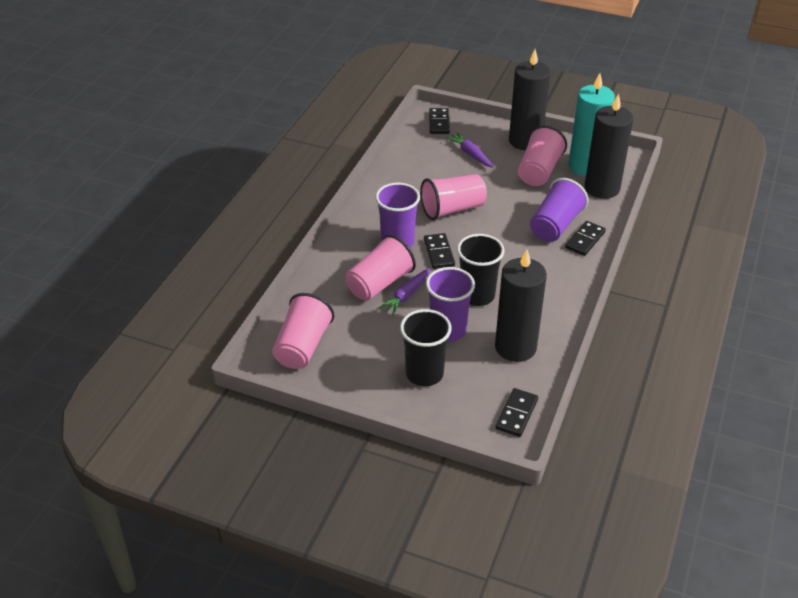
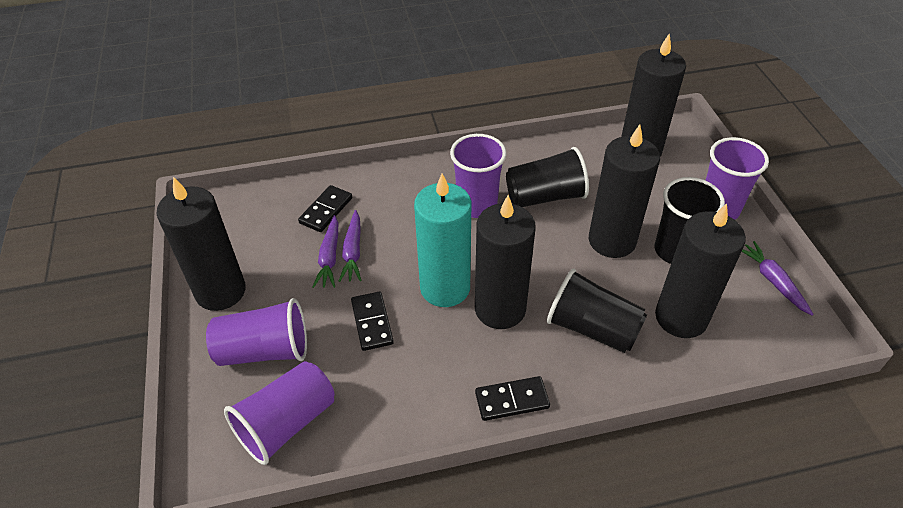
black candle: [495,250,547,362] [509,50,550,150] [585,94,633,199] = 3 -> [156,177,246,311] [475,195,536,329] [589,125,660,258] [621,33,686,156] [655,203,746,338] = 5
black cup: [400,309,452,386] [457,234,504,306] = 2 -> [506,147,589,207] [547,268,647,353] [655,177,725,264] = 3
black domino: [424,233,455,269] [429,108,450,134] [495,388,538,437] [565,221,606,256] = 4 -> [298,185,352,232] [351,292,394,351] [475,376,550,421] = 3
pink cup: [272,293,334,369] [346,234,416,301] [420,174,487,220] [518,126,567,186] = 4 -> none = 0
purple carrot: [379,268,431,315] [446,132,494,167] = 2 -> [313,215,338,288] [339,210,361,282] [742,241,814,316] = 3
purple cup: [375,183,420,248] [426,267,475,341] [530,178,589,242] = 3 -> [206,298,307,366] [224,361,335,465] [450,134,506,218] [705,137,769,220] = 4

